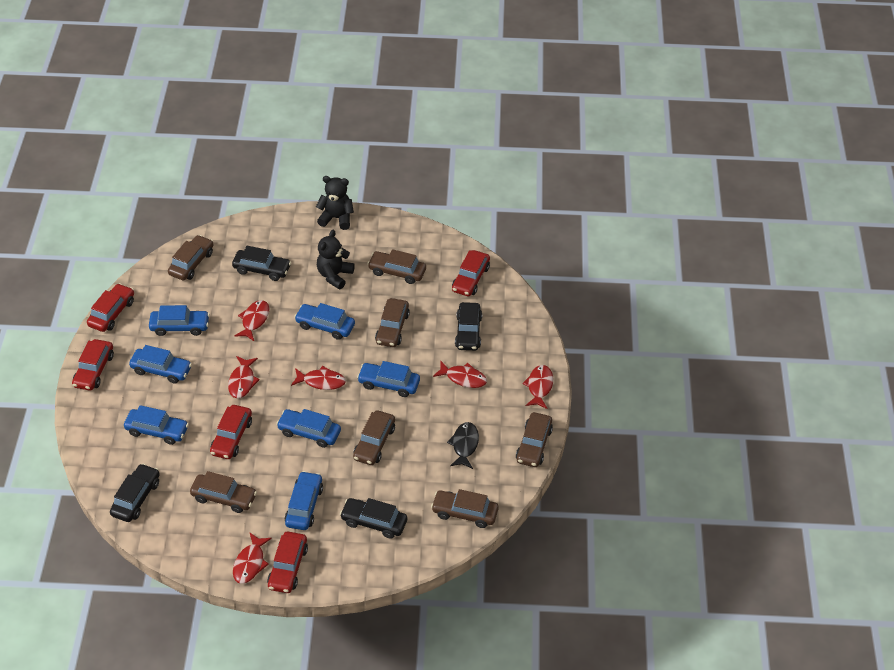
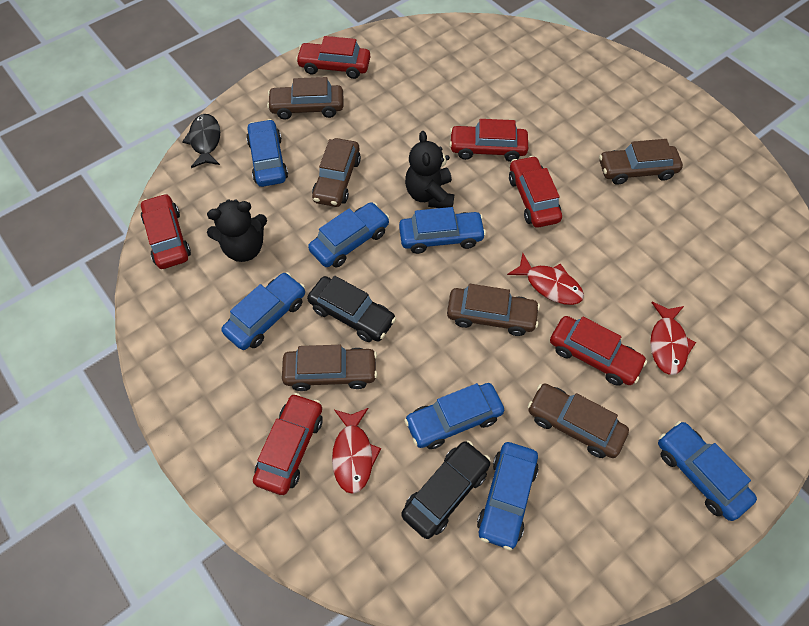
black car: [110,464,160,522] [232,246,291,281] [340,498,407,539] [455,302,482,351] = 4 -> [307,276,396,342] [401,440,491,539] = 2
brown car: [168,235,213,281] [190,471,257,513] [353,410,395,465] [367,249,426,284] [375,298,410,347] [431,489,499,528] [516,412,553,467] = 7 -> [267,77,344,120] [282,345,378,391] [312,138,361,207] [447,284,540,336] [528,384,629,458] [599,139,683,185] = 6
red car: [72,339,114,391] [87,283,134,332] [210,405,252,459] [267,532,308,593] [452,250,490,296] = 5 -> [141,193,191,269] [253,393,323,495] [296,36,370,79] [449,119,528,162] [509,156,562,228] [550,316,647,386] = 6
red fish: [228,356,260,398] [233,532,272,584] [234,300,269,341] [291,366,346,390] [433,361,487,388] [522,365,553,409] = 6 -> [332,408,381,494] [507,253,584,305] [650,302,696,375] = 3

